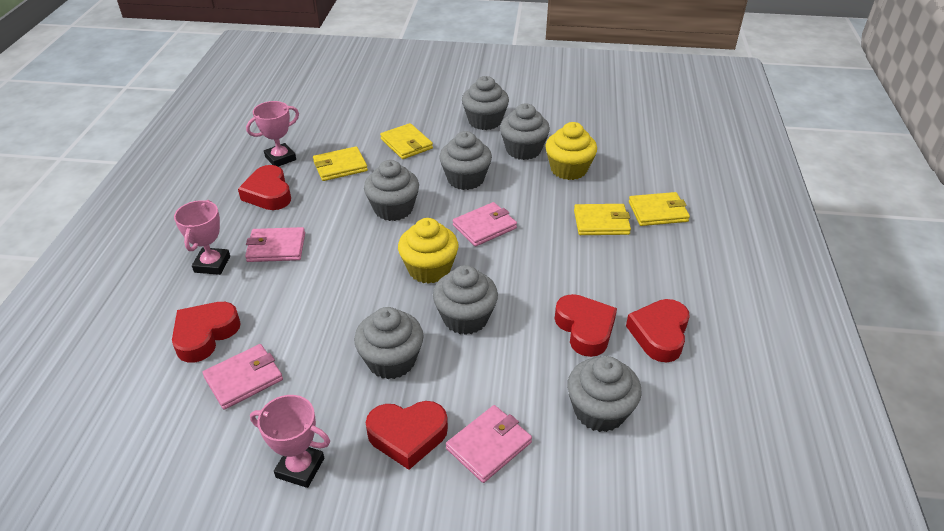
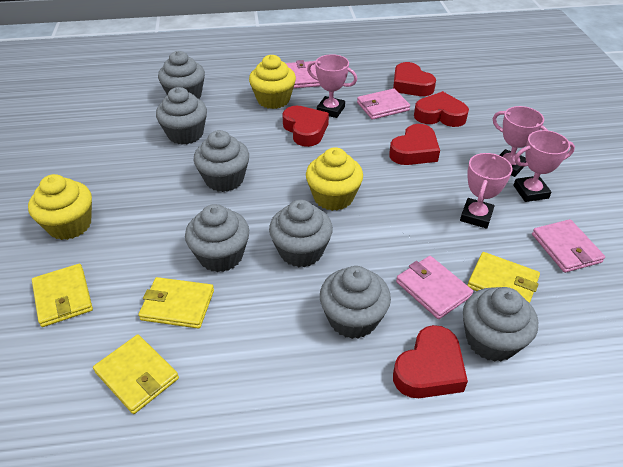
pink trophy: [174,200,230,275] [246,101,299,167] [250,395,330,488] = 3 -> [307,54,357,118] [460,153,513,229] [492,106,547,177] [513,130,575,202] = 4
yellow cupcake: [398,218,458,284] [545,122,597,180] = 2 -> [28,174,92,240] [249,55,296,109] [306,147,363,211] = 3

